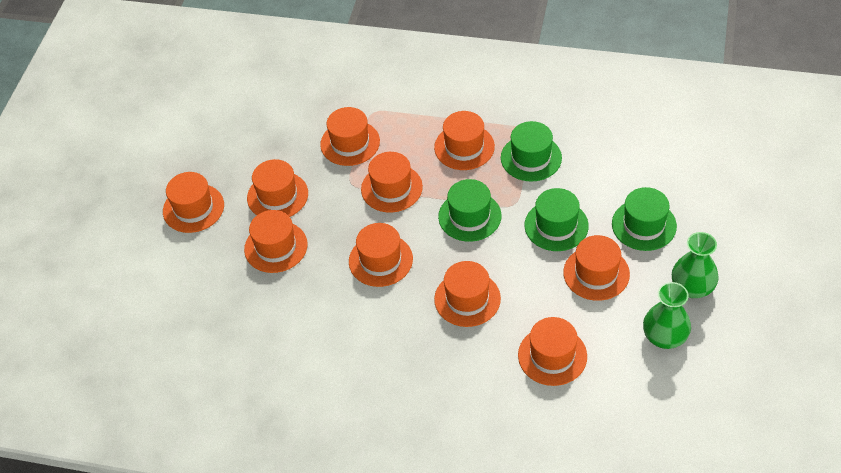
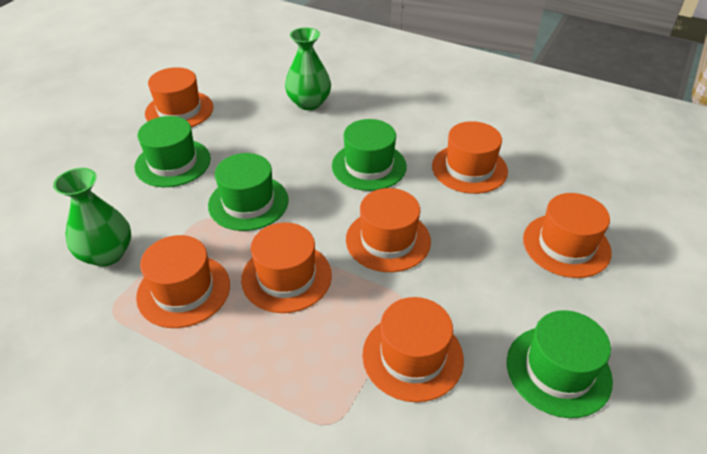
orange hat: [163,172,224,233] [244,210,308,273] [247,159,308,217] [320,107,380,166] [349,223,413,287] [361,152,423,212] [434,111,495,170] [434,261,501,327] [518,317,587,386] [563,235,630,301] = 10 -> [136,235,230,328] [145,67,213,127] [241,222,332,313] [346,188,431,272] [362,297,464,402] [432,121,508,194] [523,193,612,278] = 7

